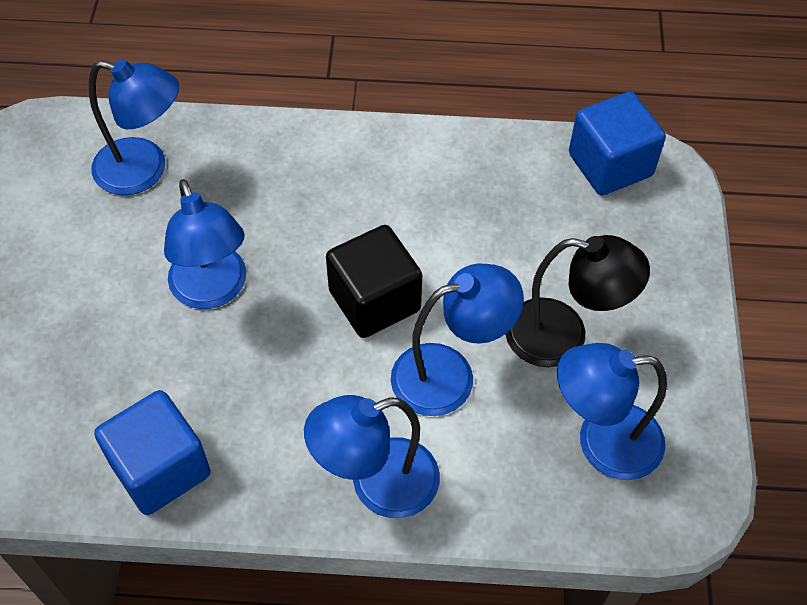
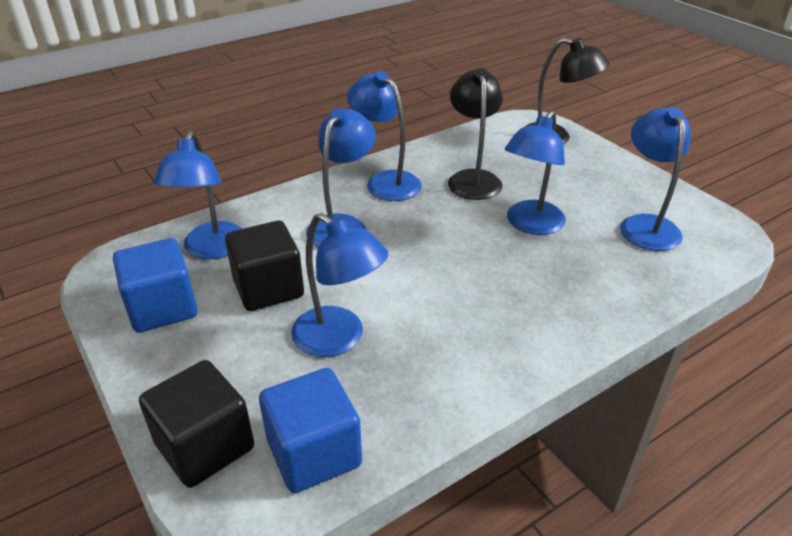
black cube: [326,225,422,338] = 1 -> [139,360,254,488] [225,221,304,311] = 2
black lamp: [505,235,650,367] = 1 -> [448,68,503,200] [525,38,609,144] = 2
blue lamp: [89,59,179,195] [164,179,246,309] [304,395,440,518] [391,264,524,416] [557,343,667,480] = 5 -> [154,131,242,259] [291,213,388,357] [306,108,376,247] [347,71,422,201] [505,110,566,235] [620,108,691,251] = 6

